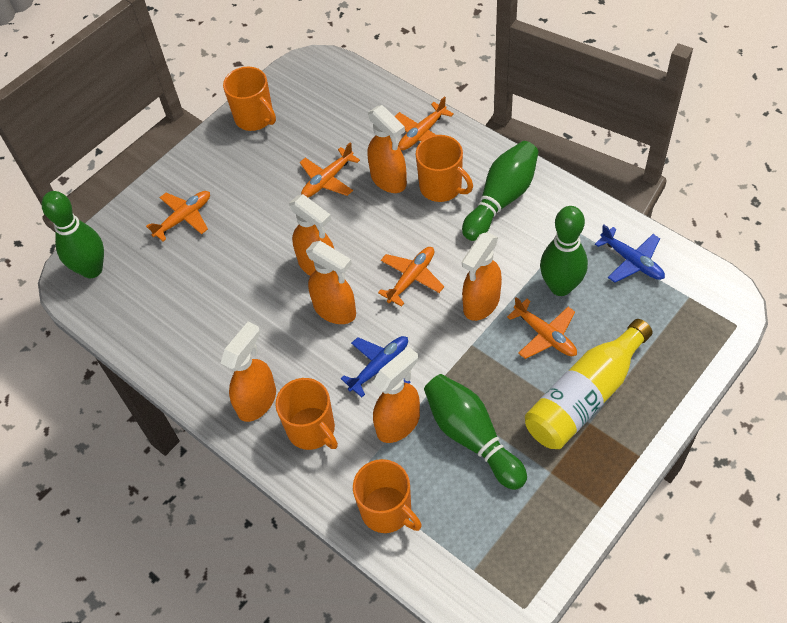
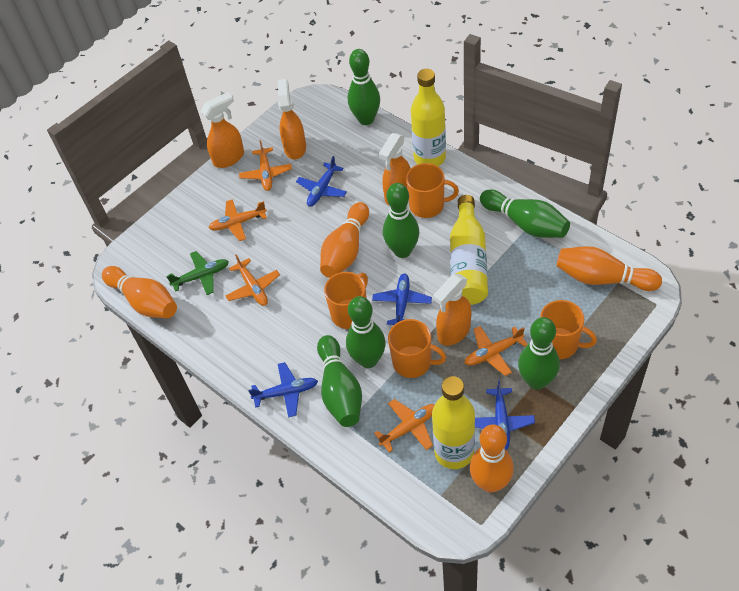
blue plane: [341,336,411,397] [595,225,665,283] = 2 -> [248,362,318,418] [296,156,347,207] [372,273,432,325] [475,380,535,450] = 4
green bowling pin: [42,191,104,278] [424,374,527,490] [462,141,539,241] [540,206,588,296] = 4 -> [317,335,362,427] [346,296,386,368] [348,49,380,125] [383,183,419,258] [480,189,570,238] [518,317,560,390] = 6
green plane: none = 0 -> [166,251,229,295] = 1
orange bowling pin: none = 0 -> [102,266,177,318] [320,202,369,278] [470,424,514,493] [556,246,662,291] = 4
orange spray bottle: [220,322,276,422] [289,194,334,276] [306,241,356,324] [367,105,407,193] [373,346,420,443] [462,232,502,321] = 6 -> [201,92,244,168] [278,79,306,160] [379,133,410,205] [433,274,471,346] = 4
yellow bottle: [525,319,653,449] = 1 -> [411,69,446,166] [432,376,475,469] [450,195,488,305] = 3

